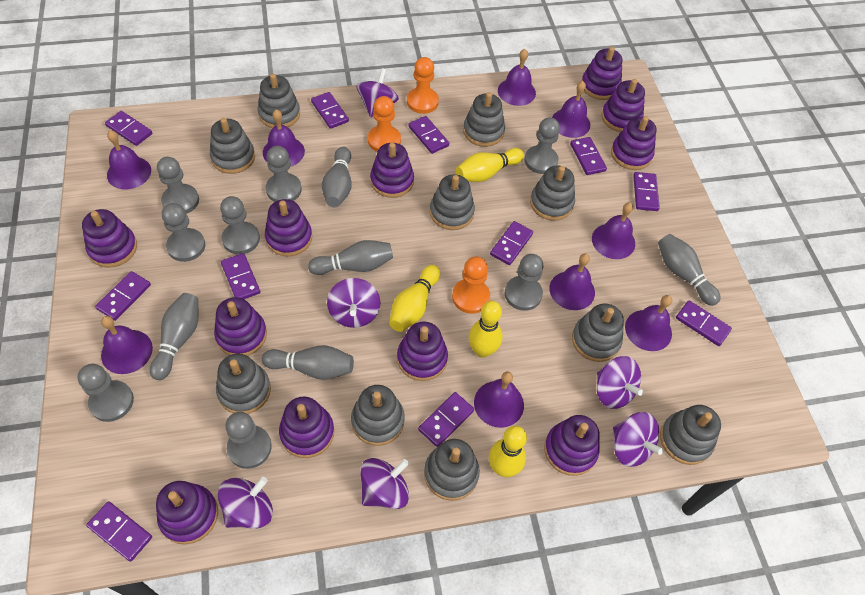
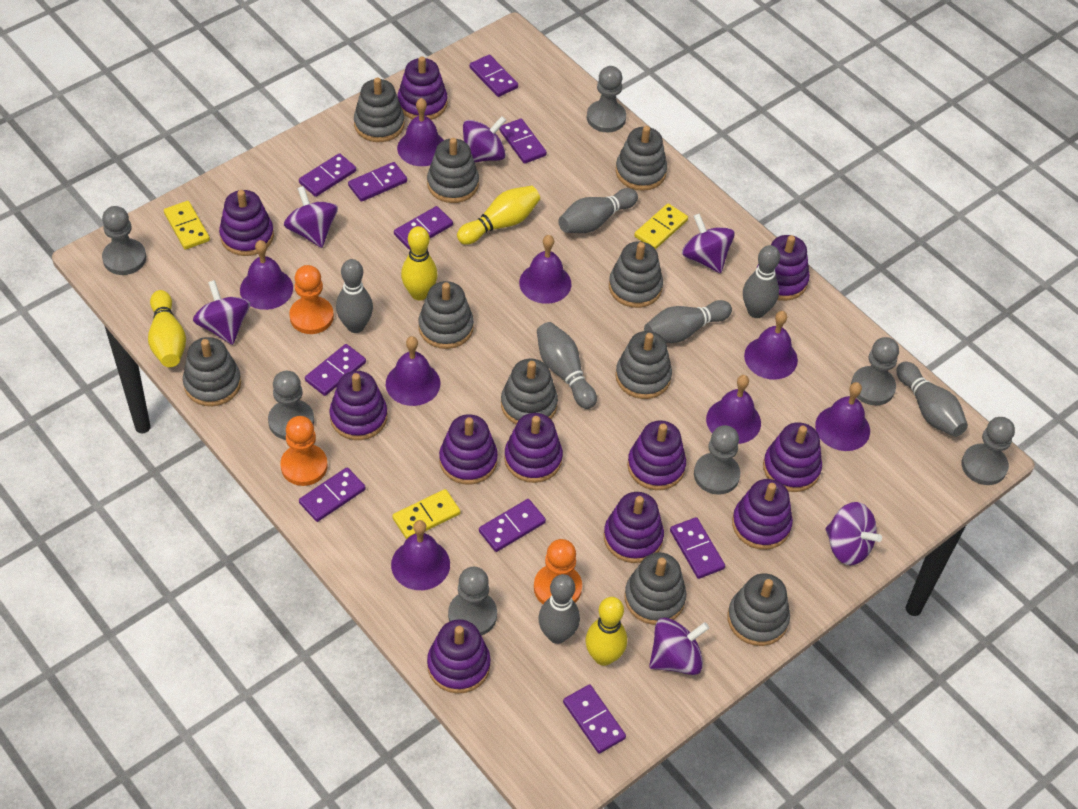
grey bowling pin: [150,293,199,380] [262,345,354,380] [308,240,393,275] [322,147,352,207] [658,234,721,306] = 5 -> [336,259,373,333] [537,322,597,409] [538,574,580,644] [558,188,638,233] [644,300,732,343] [743,245,780,318] [896,362,968,437] = 7
grey pawn: [77,364,134,422] [157,157,199,214] [162,203,205,262] [220,196,260,254] [225,412,272,469] [266,146,302,202] [505,254,543,311] [524,117,560,174] = 8 -> [102,206,146,275] [268,371,314,440] [448,567,497,636] [587,66,626,132] [694,425,740,495] [851,337,899,405] [962,417,1015,485] = 7
purple bell: [101,316,153,374] [107,130,151,189] [263,109,305,166] [474,372,524,428] [498,49,536,106] [549,254,595,310] [552,81,590,138] [592,203,635,259] [625,295,672,351] = 9 -> [240,240,293,310] [386,336,440,406] [391,520,450,590] [397,98,444,166] [519,235,571,304] [706,375,761,444] [744,311,798,380] [815,382,870,451] = 8
purple domino: [86,501,152,562] [95,271,151,321] [105,111,152,146] [221,253,260,299] [311,92,349,129] [408,116,449,154] [418,392,474,447] [490,221,533,265] [570,137,607,175] [633,172,660,211] [676,300,732,346] = 11 -> [299,153,356,197] [299,467,366,522] [305,344,366,396] [348,162,407,202] [394,206,453,250] [469,54,518,97] [479,499,546,552] [499,119,547,164] [563,684,626,754] [670,517,725,579] = 10
yellow domino: none = 0 -> [164,201,210,250] [392,489,460,539] [634,204,688,249] = 3

